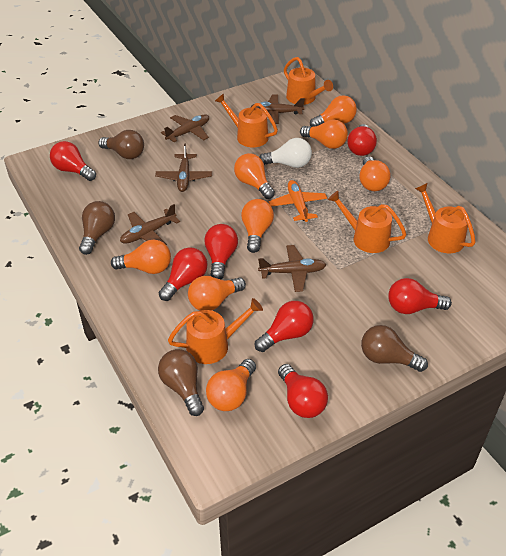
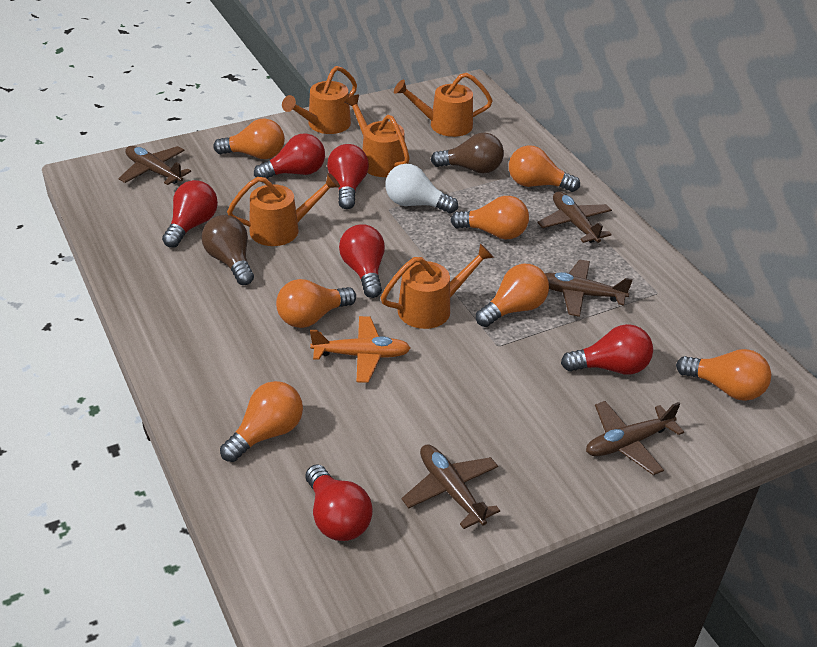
brown light bulb: [79,201,115,255] [98,130,144,159] [158,349,204,416] [361,325,428,372] = 4 -> [202,215,254,285] [431,133,504,174] = 2
orange light bulb: [111,240,171,274] [188,276,246,311] [206,359,256,411] [234,153,275,199] [241,199,274,253] [300,119,348,149] [310,95,357,127] [359,156,391,191] = 8 -> [213,119,285,159] [220,381,303,462] [276,279,356,328] [451,196,529,240] [476,264,549,327] [509,145,580,192] [676,349,771,401] = 7
red light bulb: [50,141,96,181] [159,247,207,301] [204,224,238,279] [255,301,314,352] [278,364,328,418] [348,124,377,156] [388,278,452,314] = 7 -> [162,180,218,248] [254,133,325,179] [305,464,373,541] [327,144,369,209] [339,224,385,298] [561,324,653,375] = 6

